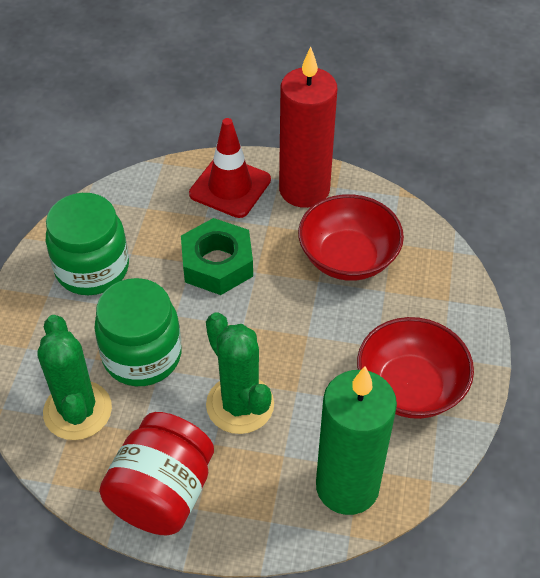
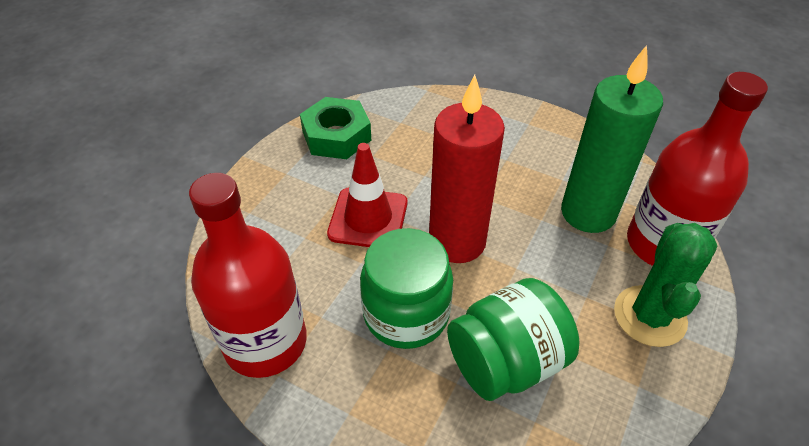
green cactus: [37,315,112,440] [206,312,274,434] = 2 -> [614,223,717,347] = 1
red bottle: none = 0 -> [189,173,307,378] [627,72,768,266] = 2
red bowl: [298,194,404,281] [357,317,474,419] = 2 -> none = 0
red jar: [99,412,214,535] = 1 -> none = 0

